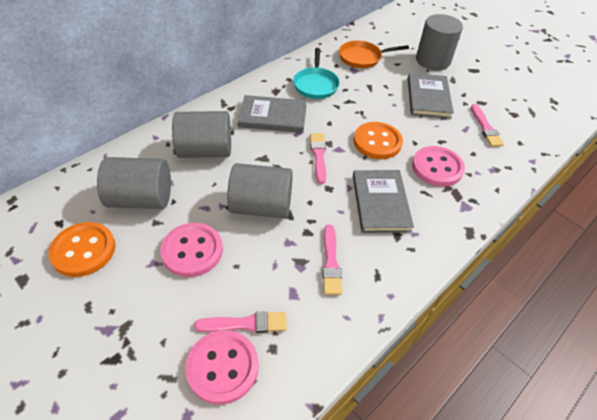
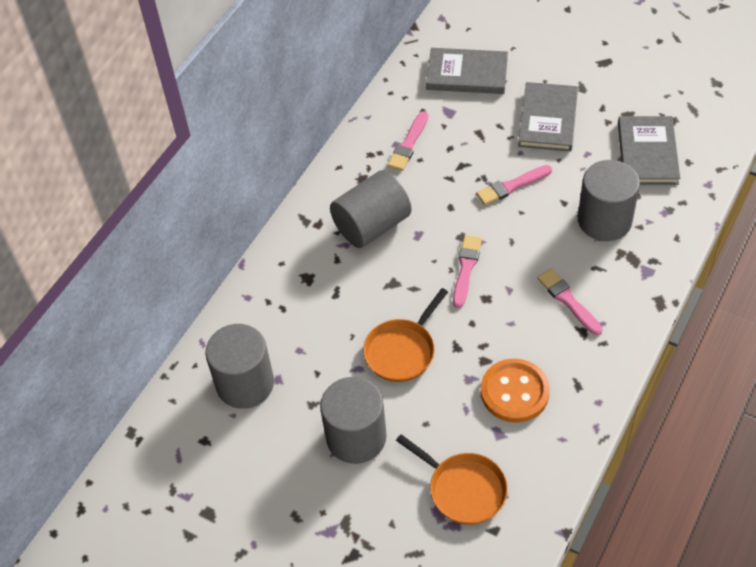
orange button: [48,222,115,277] [353,122,403,159] = 2 -> [481,359,550,423] = 1
orange pan: [339,40,409,68] = 1 -> [363,288,448,382] [396,434,508,525] = 2
pink button: [160,223,223,277] [185,330,259,405] [412,146,465,187] = 3 -> none = 0
turquoise pan: [293,48,340,99] = 1 -> none = 0

